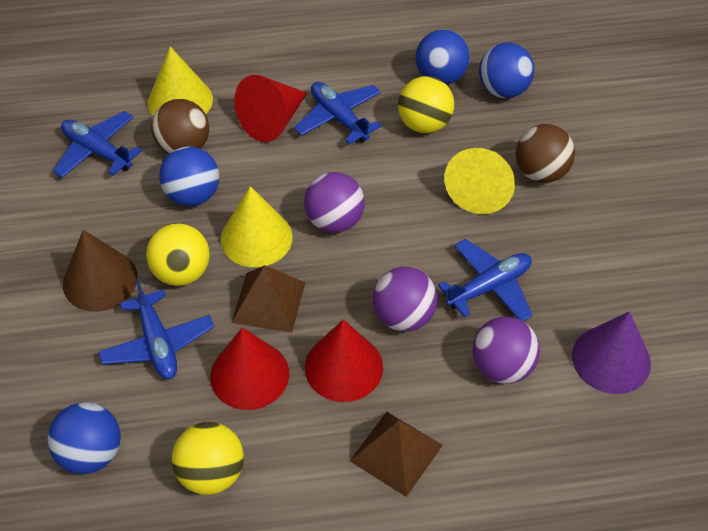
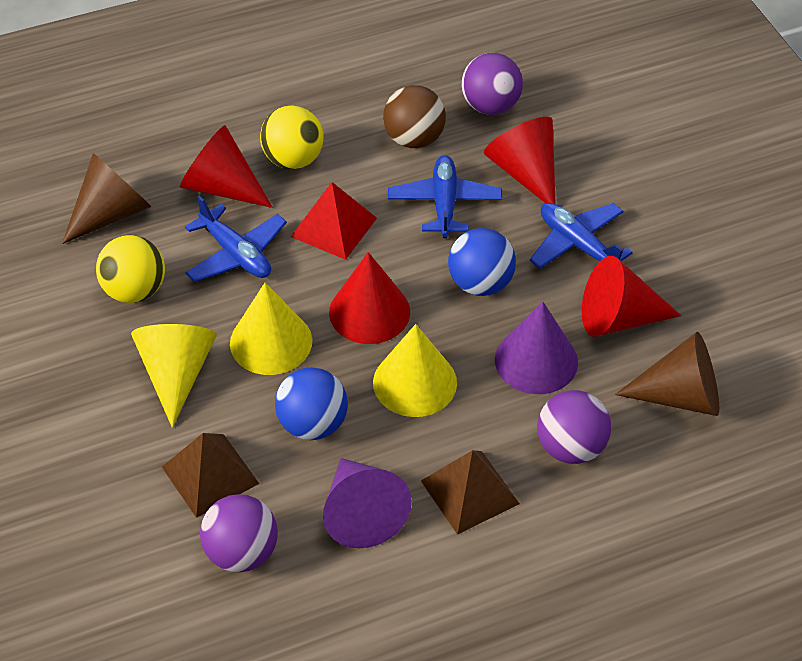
blue ball: [48,402,121,474] [159,146,219,206] [415,29,470,84] [479,43,534,98] = 4 -> [275,367,348,440] [448,228,516,296] = 2
blue plane: [53,111,142,178] [98,279,214,379] [294,82,381,144] [438,239,532,321] = 4 -> [185,195,287,282] [388,155,502,238] [530,203,633,269] = 3
brown ball: [151,99,209,154] [516,124,575,183] = 2 -> [383,85,446,148] = 1
brown cone: [63,230,138,311] = 1 -> [62,153,151,244] [615,332,719,416] = 2
purple cone: [572,311,651,394] = 1 -> [323,458,412,548] [495,302,578,394] = 2
red cone: [210,327,289,410] [234,75,307,142] [305,319,383,402] = 3 -> [180,125,272,208] [329,252,410,344] [484,117,556,204] [582,256,681,337] = 4
red pyramid: none = 0 -> [291,182,377,260] = 1
yellow ball: [146,223,210,286] [172,422,244,495] [398,76,454,133] = 3 -> [96,235,165,303] [260,105,324,169] = 2

